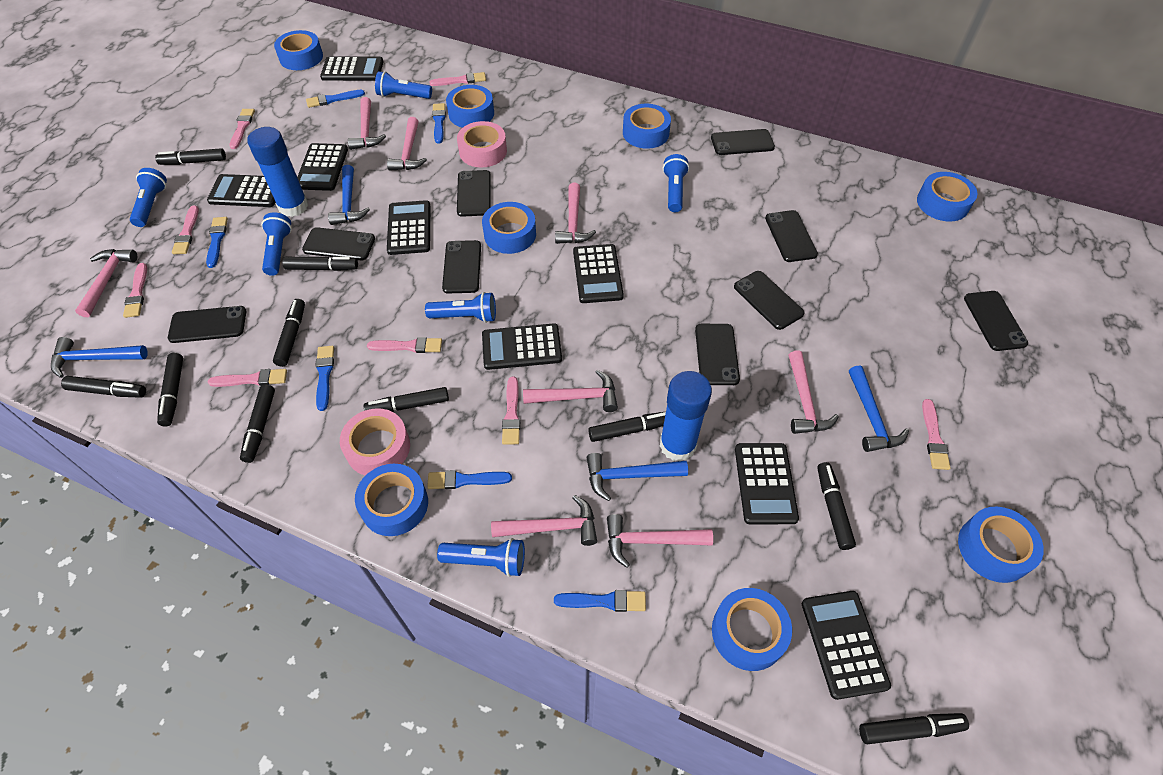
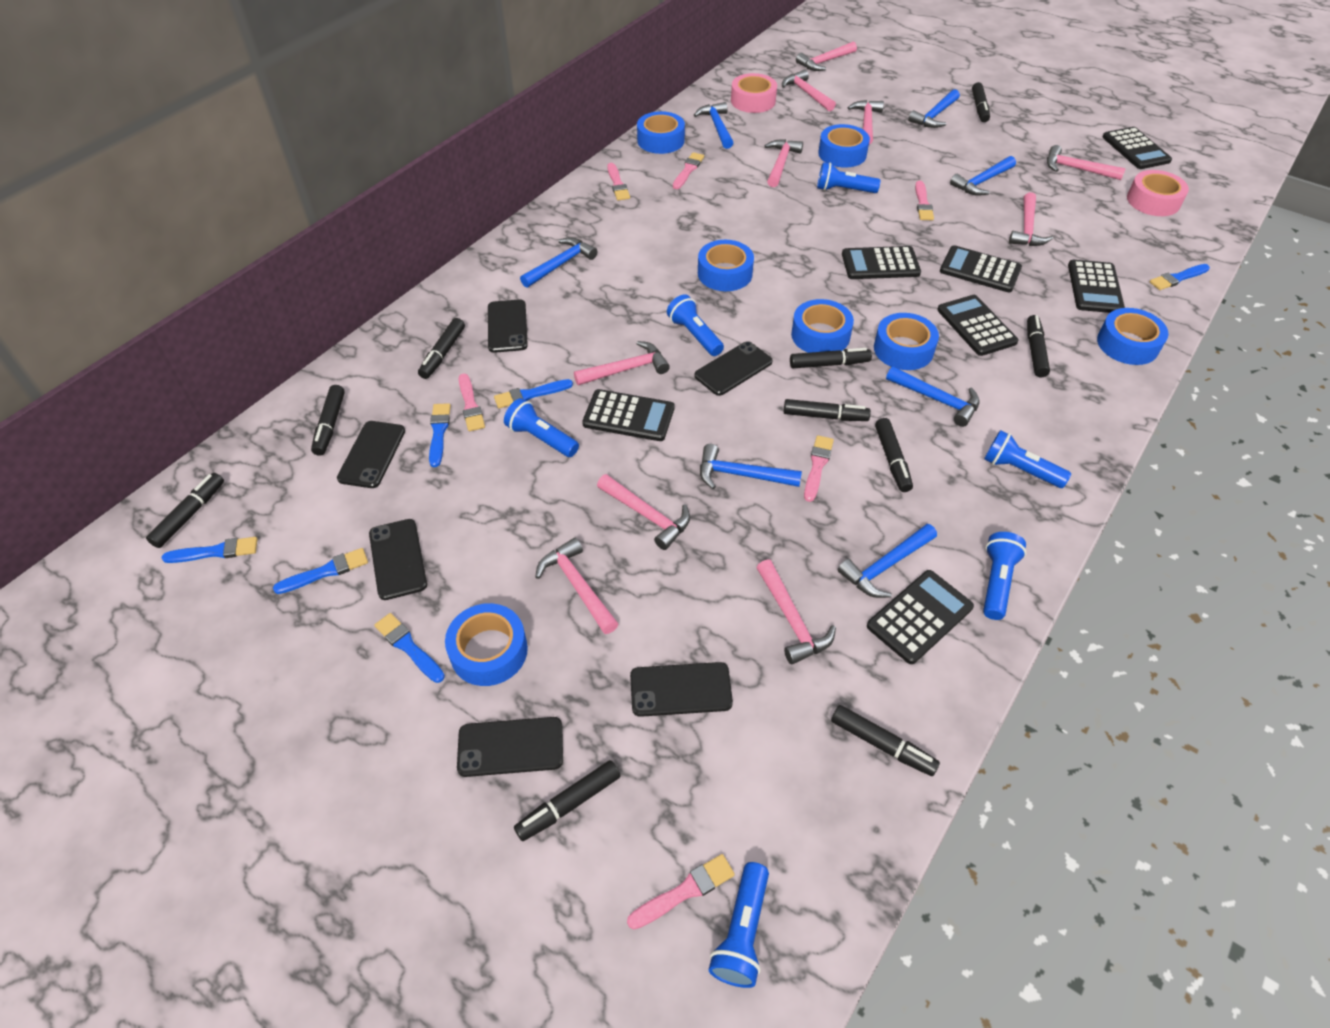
black calculator: [207,174,275,207] [297,143,348,191] [320,56,383,81] [387,200,430,255] [482,323,562,370] [573,244,624,303] [735,443,799,524] [802,591,891,700] = 8 -> [582,389,675,441] [842,246,921,279] [867,570,974,664] [937,295,1019,356] [940,245,1022,292] [1068,260,1125,313] [1102,127,1172,169] = 7
black phone: [168,306,246,343] [302,227,375,260] [442,240,481,293] [457,170,491,217] [695,324,740,385] [711,129,775,155] [734,271,805,330] [765,210,818,262] [964,291,1028,351] = 9 -> [337,421,405,488] [369,519,427,600] [457,717,563,777] [488,299,528,353] [630,662,733,717] [694,341,773,396] = 6
blue glue stick: [247,127,309,217] [659,371,712,461] = 2 -> none = 0
blue hammer: [51,337,148,378] [328,165,370,225] [586,453,688,501] [849,365,909,452] = 4 -> [520,237,597,288] [694,102,733,149] [700,444,802,489] [837,524,937,598] [886,366,980,427] [908,89,960,128] [950,156,1016,196] = 7
blue tape: [274,30,323,70] [355,464,428,536] [446,85,494,128] [482,202,536,254] [623,104,671,149] [712,588,792,671] [917,172,977,221] [958,507,1044,583] = 8 -> [445,603,528,686] [637,111,685,154] [698,240,754,291] [791,299,854,353] [818,124,870,168] [874,313,939,370] [1097,308,1169,365] = 7
pink brush: [123,263,147,318] [172,205,199,254] [208,369,287,387] [230,109,255,149] [367,337,442,353] [429,72,486,86] [502,376,520,445] [922,399,951,470] = 8 -> [459,373,485,431] [607,163,630,201] [627,854,735,929] [673,152,704,189] [804,435,834,502] [915,181,934,220] = 6
pink hammer: [75,249,137,317] [348,97,386,150] [387,117,427,171] [491,495,597,546] [523,370,618,412] [555,183,596,244] [607,514,713,568] [789,350,839,434] = 8 -> [535,538,618,634] [574,341,670,385] [597,474,690,550] [756,559,836,665] [765,139,803,187] [782,69,836,111] [796,42,857,71] [847,100,884,144] [1009,192,1053,246] [1047,145,1126,180] = 10

